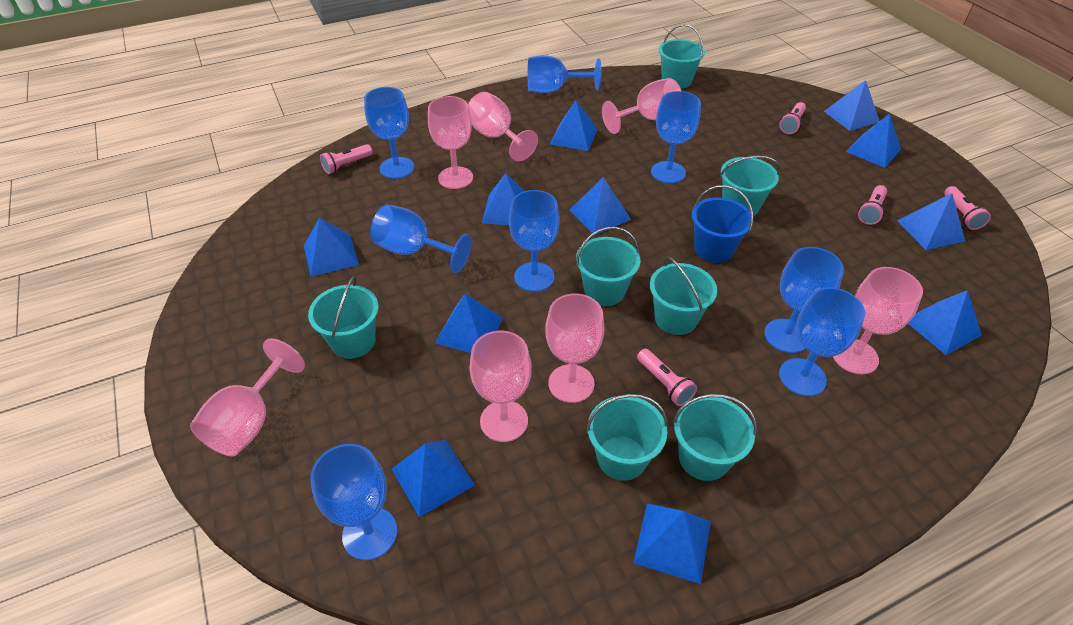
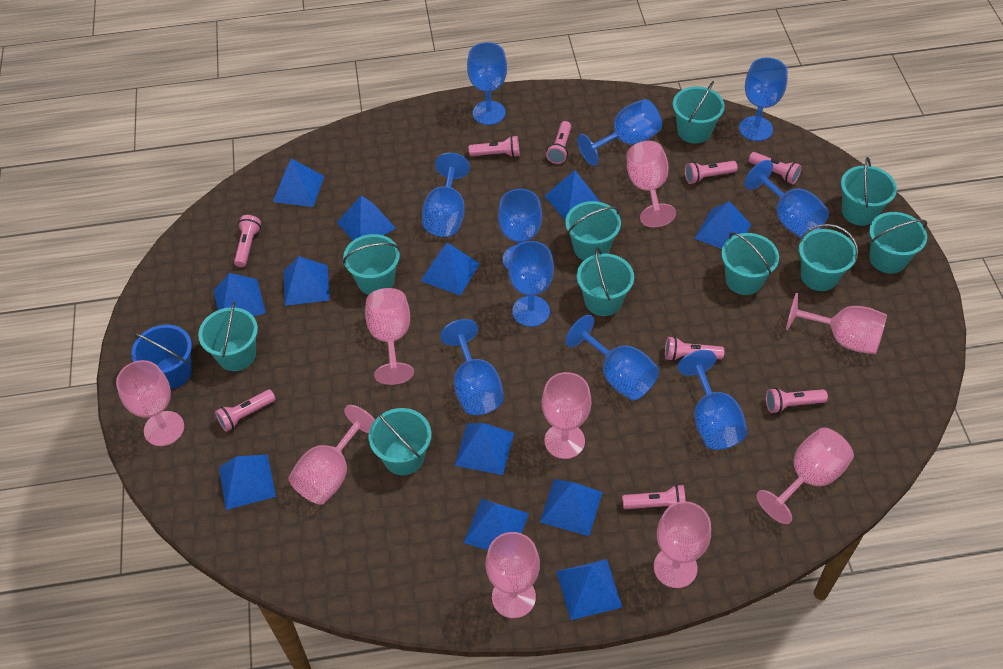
blue goblet: [310,444,397,560] [364,87,414,179] [370,205,472,273] [509,190,560,292] [528,55,601,93] [651,91,701,183] [765,247,844,353] [779,287,865,396] = 8 -> [422,153,470,237] [440,319,504,415] [467,42,507,125] [498,189,542,270] [508,241,554,327] [566,315,659,401] [577,99,662,166] [678,350,747,450] [739,57,788,141] [744,160,829,238] = 10
blue pyramid: [304,217,359,277] [392,440,475,517] [435,293,503,353] [482,173,524,225] [550,100,598,151] [570,177,631,235] [633,503,711,584] [824,80,879,131] [846,114,901,168] [897,193,965,250] [908,290,982,355] = 11 -> [213,273,266,316] [219,455,276,510] [273,159,324,207] [284,256,330,306] [337,196,396,240] [421,243,480,295] [455,423,514,475] [463,499,529,550] [540,479,603,536] [545,170,600,220] [556,559,622,620] [694,201,752,249] = 12
pink flashlight: [320,144,373,174] [637,349,697,406] [779,102,806,134] [858,185,887,225] [944,186,991,230] = 5 -> [215,390,276,432] [234,215,261,267] [469,136,519,158] [546,121,571,164] [622,484,685,509] [665,336,724,361] [685,161,738,184] [749,152,802,184] [766,388,828,413] = 9
pink goblet: [190,339,305,457] [428,96,473,189] [468,92,538,161] [470,331,532,442] [545,294,605,403] [602,78,681,134] [833,267,923,375] = 7 -> [116,360,184,446] [288,405,375,505] [365,288,414,385] [486,532,540,618] [542,372,591,459] [627,141,676,227] [654,501,711,588] [757,427,854,524] [786,293,887,354] = 9
turquoise bucket: [308,276,379,359] [576,227,641,306] [586,394,668,481] [650,256,717,335] [659,24,705,89] [673,394,757,481] [720,156,780,216] = 7 -> [198,302,258,371] [343,234,400,295] [369,408,431,475] [565,201,621,260] [577,248,634,316] [673,81,725,144] [721,232,779,295] [799,224,858,291] [841,157,897,226] [869,212,927,274] = 10

